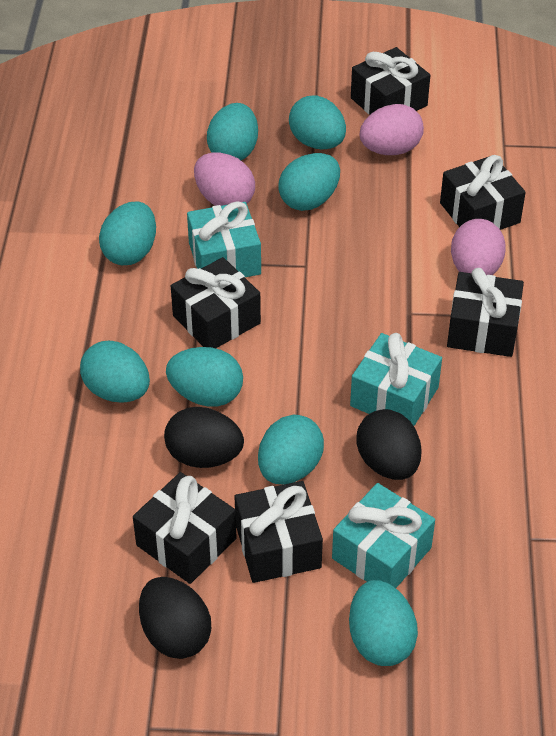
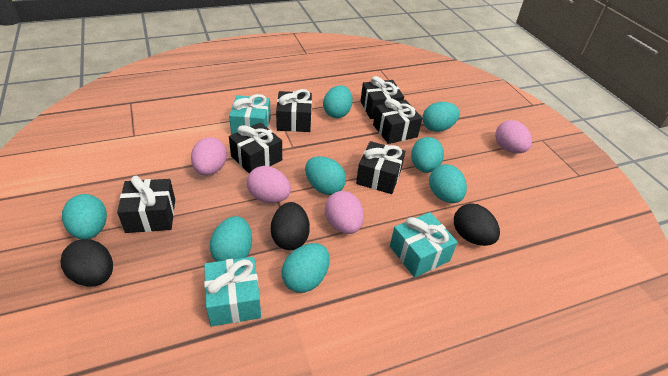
pink egg: [194,152,255,206] [359,104,424,155] [451,219,506,275] = 3 -> [191,137,227,176] [247,166,291,203] [325,191,364,234] [495,120,532,153] = 4

